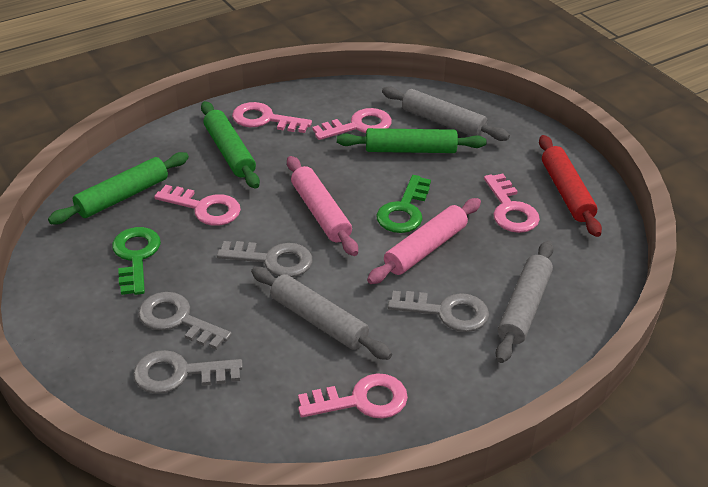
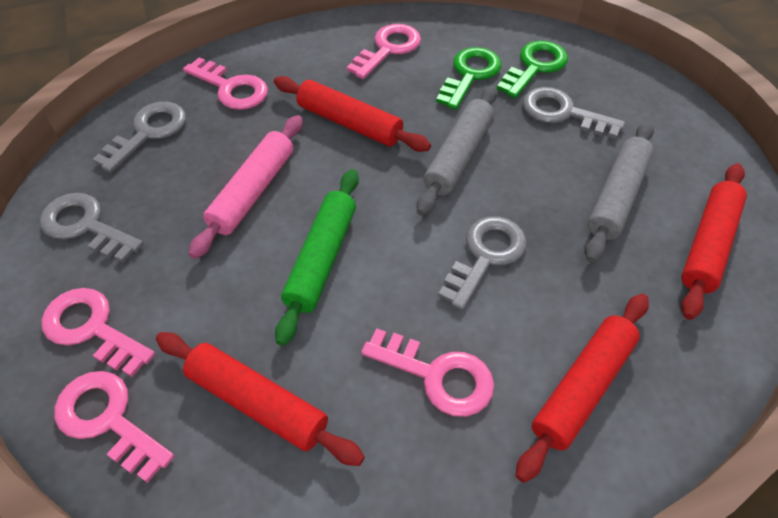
green rolling pin: [48,152,189,224] [201,101,260,189] [337,128,487,153] = 3 -> [275,169,359,346] = 1
grey rolling pin: [251,267,392,360] [382,86,510,141] [496,241,554,363] = 3 -> [417,85,498,216] [585,121,654,263] = 2
pink rolling pin: [287,156,358,256] [367,198,481,284] = 2 -> [189,115,303,259] = 1
red rolling pin: [539,135,602,237] = 1 -> [156,332,365,466] [274,76,431,152] [516,294,649,483] [681,163,747,320] = 4

